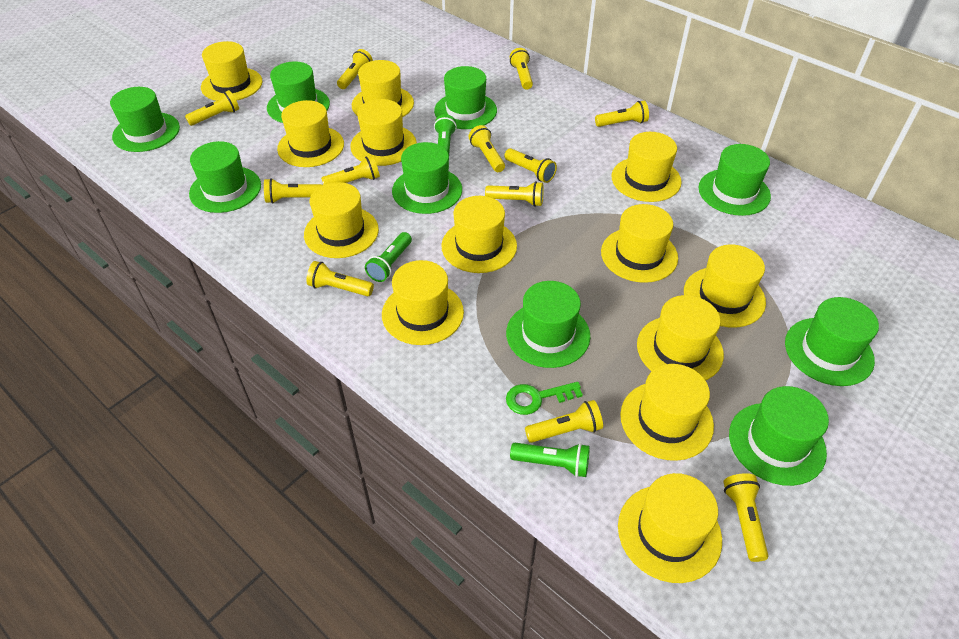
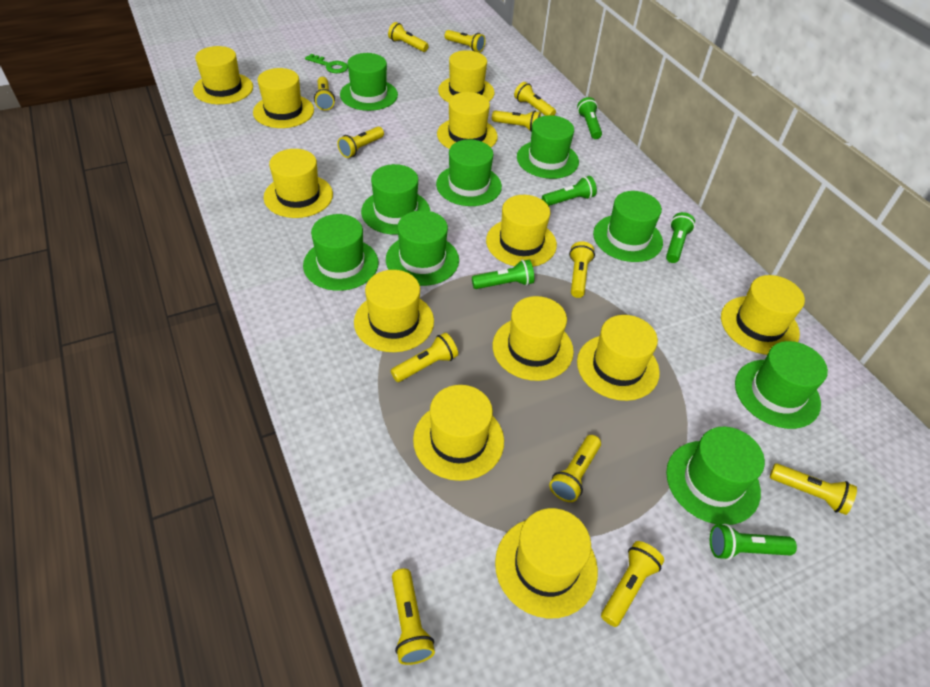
green flashlight: [365,232,412,282] [434,114,457,154] [510,443,590,477] = 3 -> [472,260,534,289] [542,176,597,206] [577,97,602,139] [666,212,695,263] [710,524,797,560] = 5
yellow hat: [201,41,263,101] [277,100,344,167] [304,182,379,258] [350,99,417,166] [352,60,414,117] [382,260,464,345] [441,196,517,273] [601,204,678,283] [611,132,682,202] [618,473,722,583] [620,364,714,461] [637,295,724,381] [684,245,766,328] = 13 -> [193,46,253,104] [253,68,314,128] [263,149,333,218] [354,270,434,352] [413,385,504,481] [437,92,498,149] [438,50,495,103] [486,195,557,267] [493,296,574,381] [495,508,598,619] [577,315,660,401] [721,275,805,355] = 12

